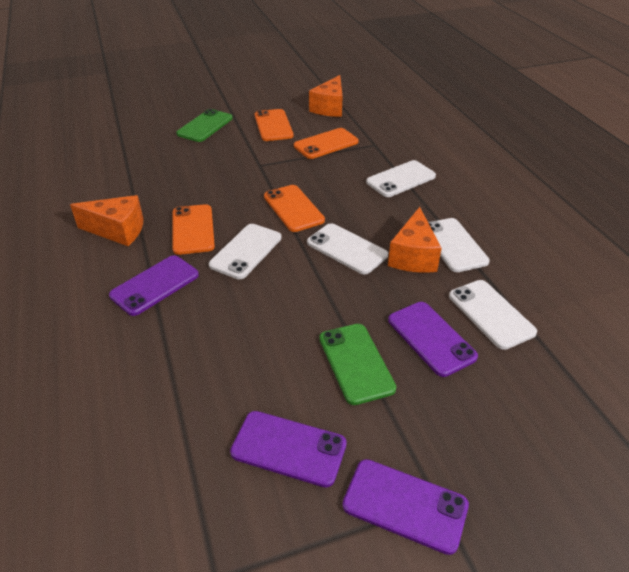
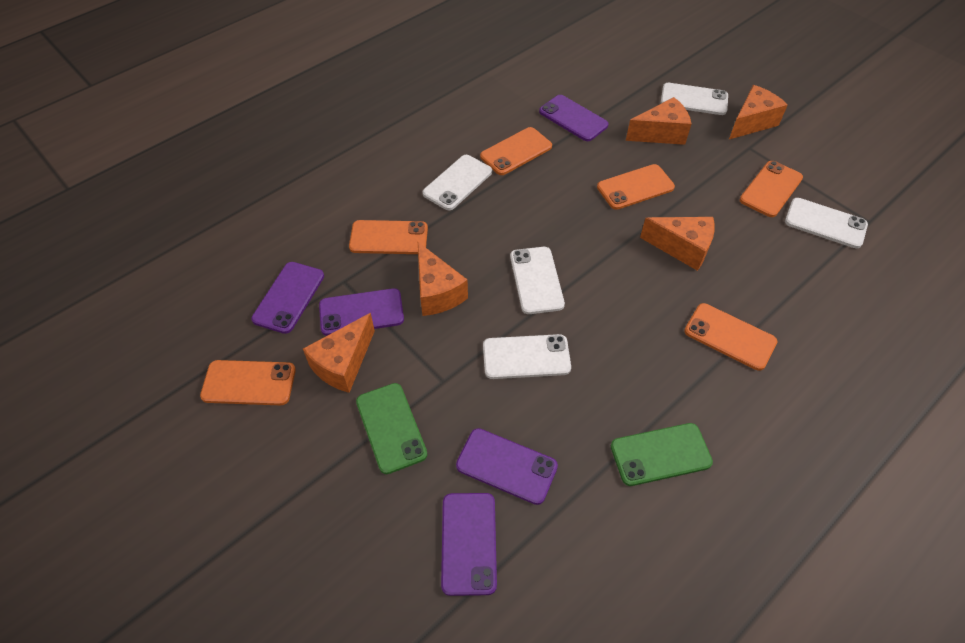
orange cheese: [70,195,143,246] [309,75,343,117] [388,207,442,273] = 3 -> [303,313,375,393] [418,242,468,316] [626,97,692,145] [640,217,715,271] [729,85,788,139] = 5
orange phone: [172,204,215,255] [255,109,293,141] [264,185,325,232] [294,128,359,159] = 4 -> [200,360,296,405] [349,220,428,254] [480,127,552,175] [597,164,675,210] [684,303,778,371] [739,161,803,217] = 6
purple phone: [109,255,199,316] [230,411,347,488] [342,459,469,555] [388,302,478,377] = 4 -> [251,262,324,334] [319,288,404,336] [441,493,497,596] [456,428,558,505] [539,95,609,141] = 5

